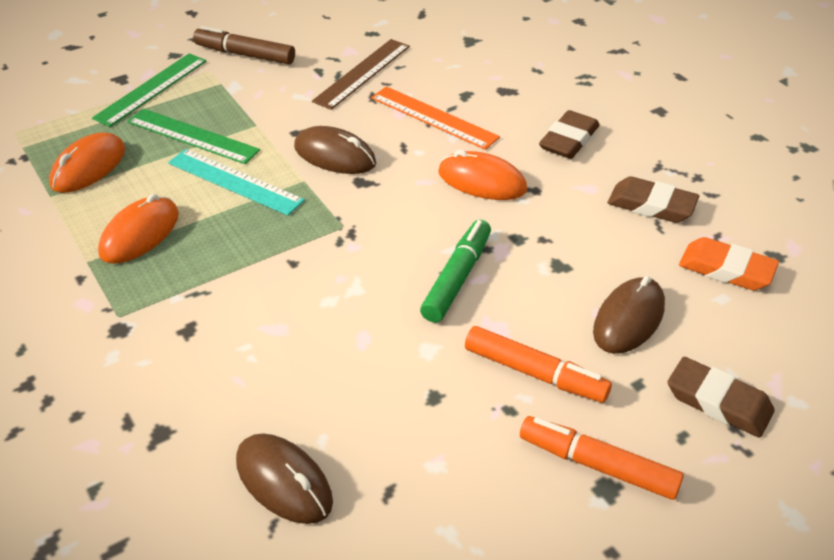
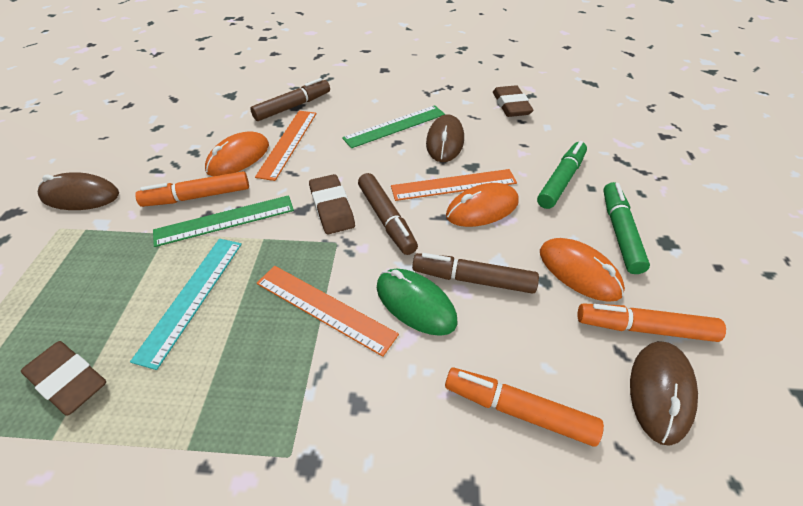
brown marker: [193,26,295,65] = 1 -> [250,78,330,121] [358,173,418,255] [412,253,539,294] = 3
brown ruler: [312,39,410,110] = 1 -> none = 0
green marker: [420,220,491,323] = 1 -> [537,141,587,209] [603,182,650,274] = 2
green mouse: none = 0 -> [377,269,457,336] = 1
orange eraser: [679,237,779,290] = 1 -> none = 0
orange marker: [465,326,612,403] [520,416,684,500] = 2 -> [135,171,249,207] [445,367,604,447] [577,303,726,342] = 3
orange ruler: [371,86,500,150] = 1 -> [255,111,317,181] [257,266,399,357] [391,169,517,201] = 3

